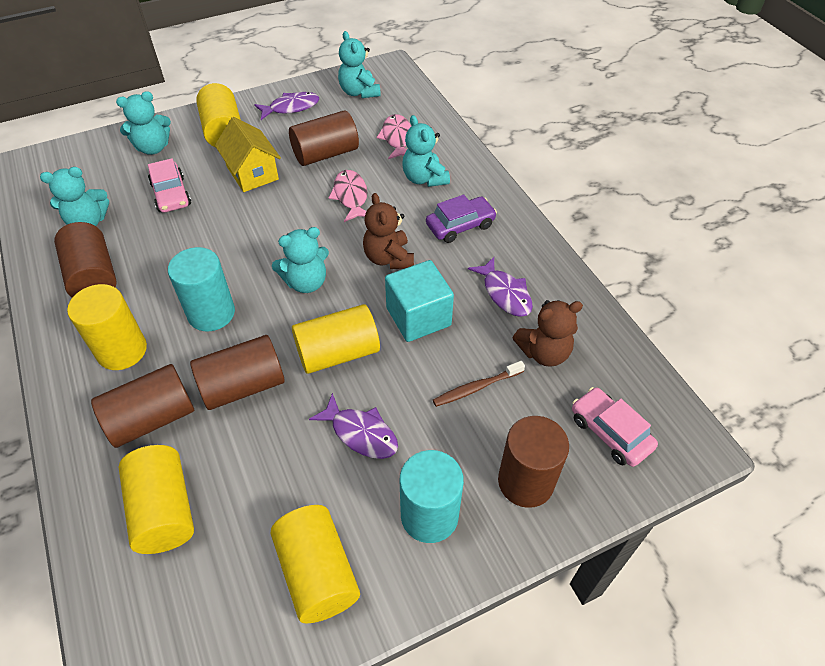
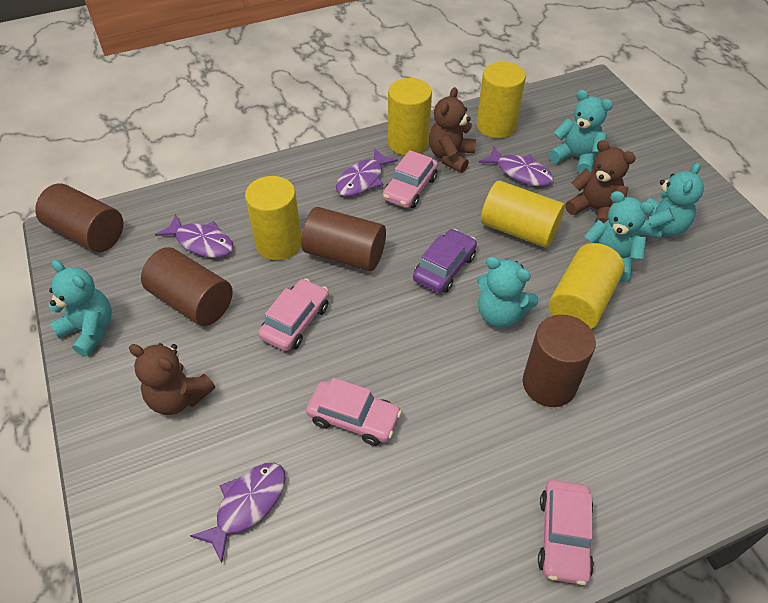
brown cylinder: [54,222,117,298] [91,364,194,448] [190,335,285,410] [289,110,359,166] [498,416,569,508] = 5 -> [35,184,123,252] [141,247,232,326] [301,207,386,271] [523,315,596,407] = 4
brown teddy bear: [363,193,414,269] [512,300,583,367] = 2 -> [129,343,215,415] [429,87,476,173] [565,140,636,223] = 3
brown toothbrush: [433,361,525,407] = 1 -> none = 0
pink car: [148,158,191,213] [572,387,658,467] = 2 -> [258,278,329,351] [306,378,402,446] [383,150,438,208] [538,480,594,585] = 4
pink fish: [329,170,367,222] [376,114,411,159] = 2 -> none = 0
purple fish: [254,92,319,120] [309,393,398,459] [468,257,533,317] = 3 -> [155,214,233,258] [190,463,286,563] [336,148,398,196] [479,146,554,186] = 4
turquoise cube: [385,260,454,342] = 1 -> none = 0
turquoise cylinder: [168,247,235,331] [400,450,464,543] = 2 -> none = 0
yellow house: [215,117,281,192] = 1 -> none = 0

